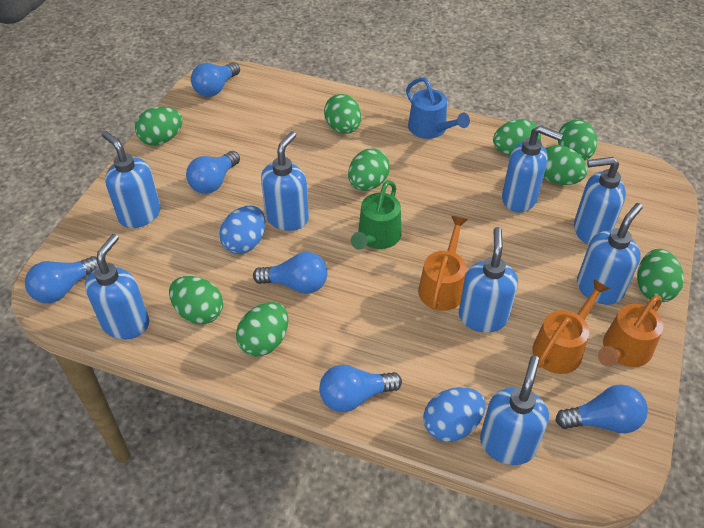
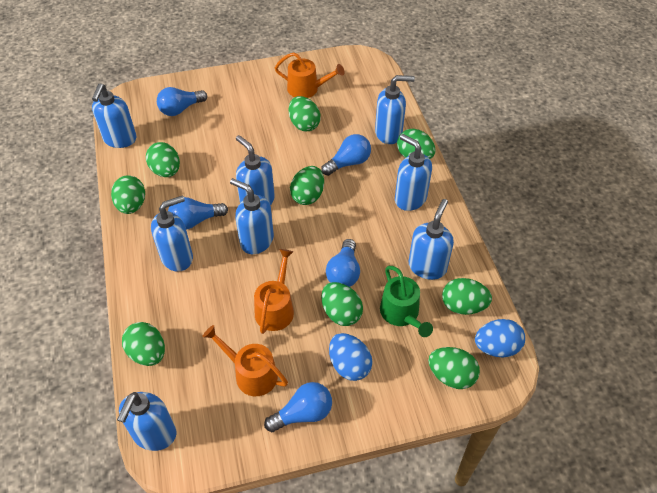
blue light bulb: [25,256,98,303] [186,151,240,194] [191,62,240,97] [253,252,328,294] [319,365,402,412] [555,384,648,433] = 6 -> [157,87,207,116] [168,197,228,229] [264,382,332,432] [321,134,371,176] [326,239,360,287] = 5
blue watering can: [406,77,470,139] = 1 -> none = 0

